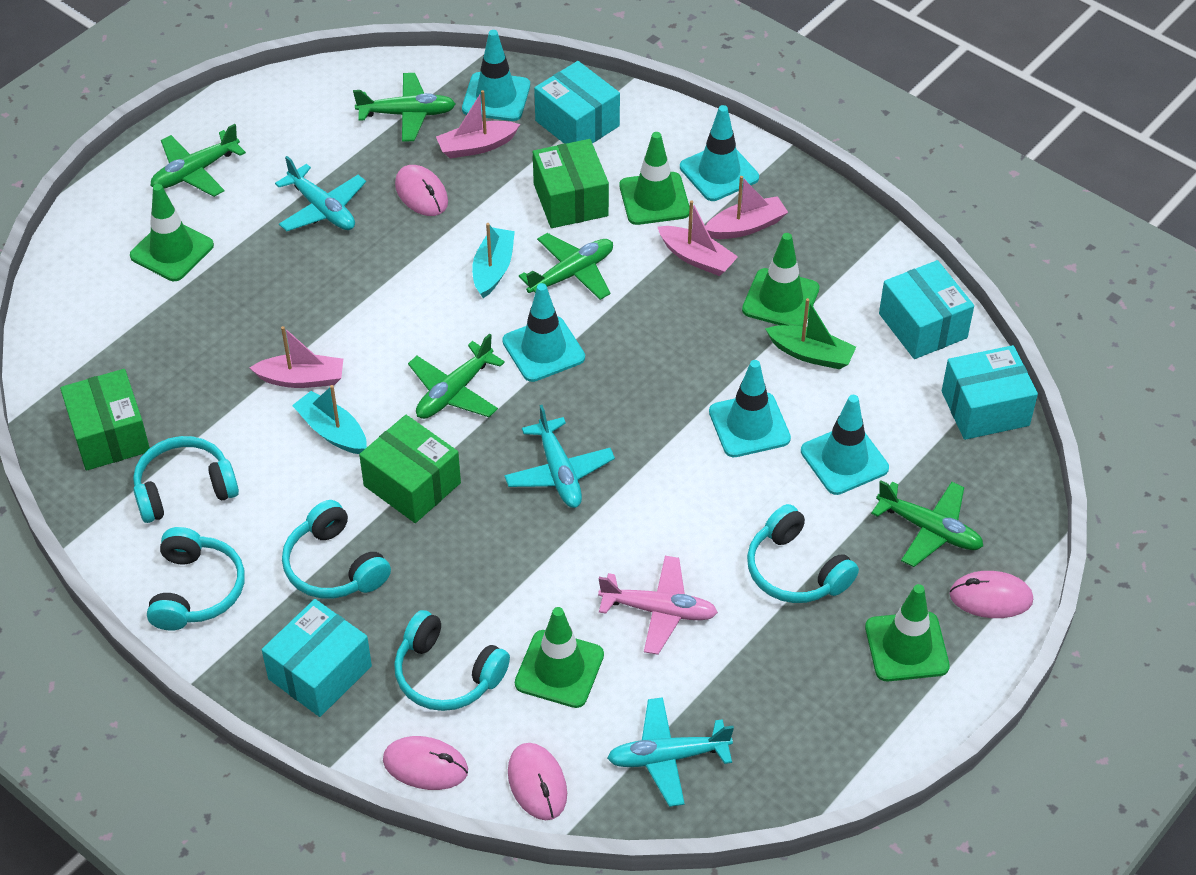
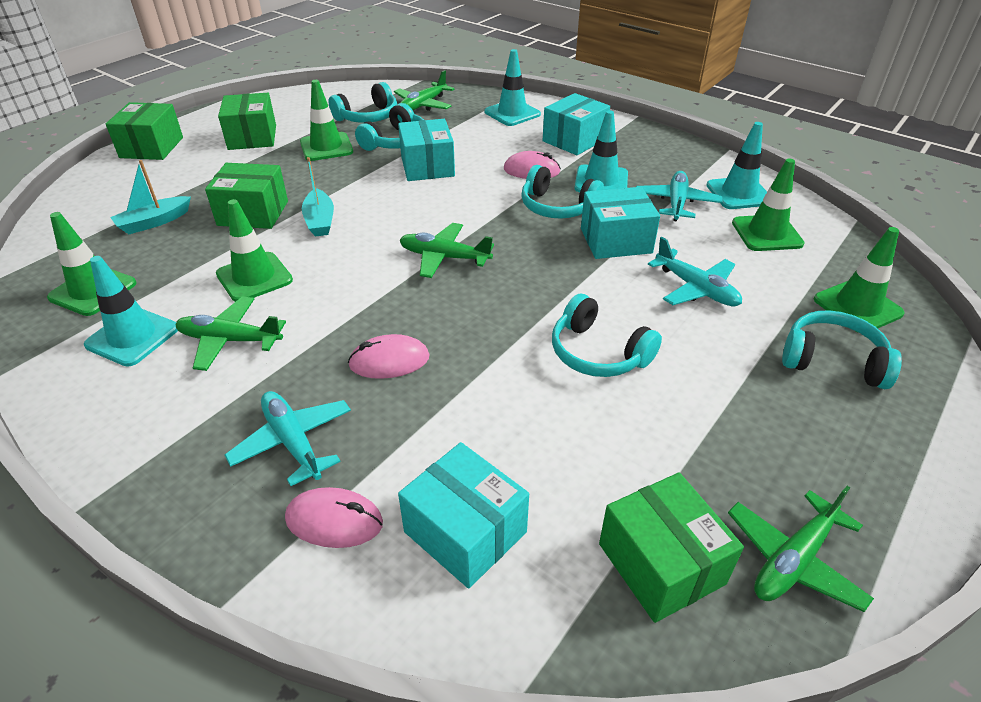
green boat: [765,298,856,369] = 1 -> none = 0
green box: [60,369,150,471] [359,415,461,523] [533,139,609,228] = 3 -> [106,102,183,160] [205,163,288,229] [218,93,276,150] [599,473,744,623] = 4
green plane: [150,124,246,197] [353,73,456,142] [408,333,505,419] [519,233,613,300] [871,480,983,567] = 5 -> [175,297,286,371] [394,70,455,111] [400,223,494,278] [728,486,874,612] = 4
pink boat: [250,326,343,388] [436,90,520,159] [658,200,738,276] [705,176,788,239] = 4 -> none = 0
pink mouse: [383,736,468,790] [395,165,448,216] [508,743,567,820] [949,571,1033,618] = 4 -> [285,487,383,548] [348,334,429,379] [504,151,561,179] = 3
pink plane: [598,556,718,655] = 1 -> none = 0
turquoise traffic cone: [462,30,530,121] [502,283,585,382] [680,105,759,201] [709,360,791,457] [801,395,889,495] = 5 -> [84,256,178,367] [484,49,541,126] [575,110,628,192] [706,122,767,209] = 4

